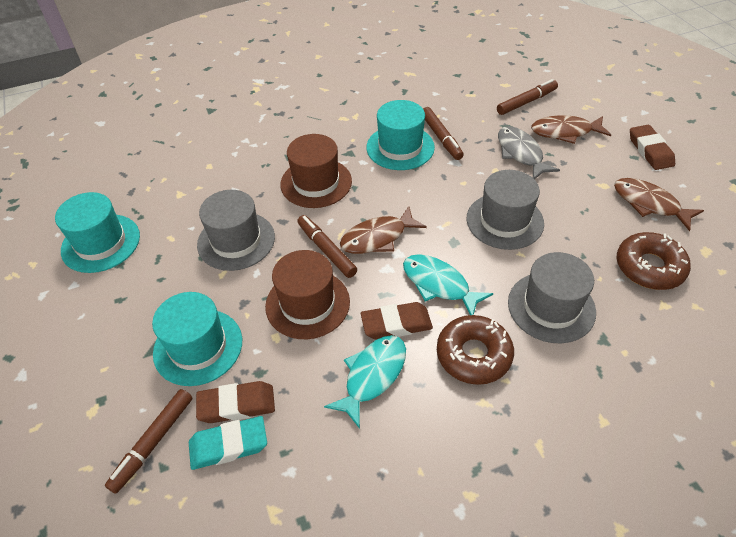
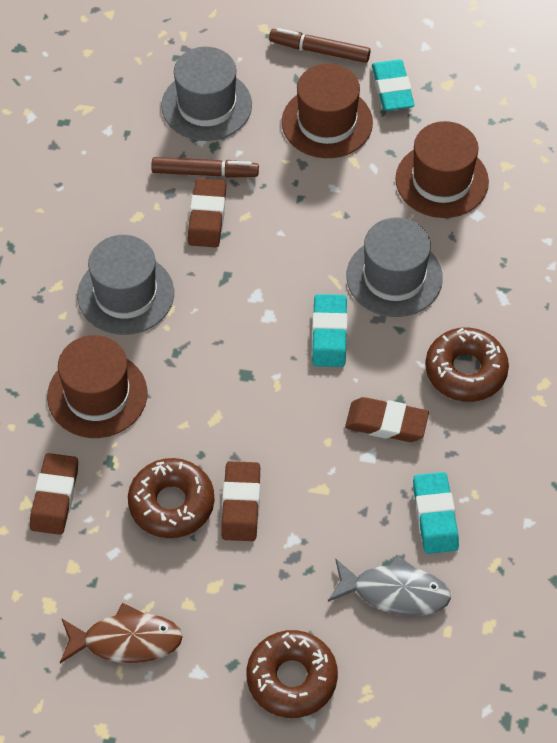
brown donut: [437,315,514,385] [617,232,691,290] = 2 -> [128,458,214,538] [247,630,338,718] [425,327,509,402] = 3
brown eraser: [196,381,275,423] [361,302,433,339] [630,125,675,170] = 3 -> [30,453,78,535] [188,178,226,247] [221,461,260,541] [345,397,429,442] = 4
brown fish: [340,206,427,254] [531,115,611,144] [614,178,704,231] = 3 -> [60,603,183,663] = 1
brown hat: [265,250,350,339] [280,134,352,208] = 2 -> [47,335,147,438] [282,63,373,158] [395,121,489,218] = 3
brown marker: [105,389,193,494] [297,215,357,278] [423,107,464,160] [497,79,558,115] = 4 -> [151,157,259,178] [269,28,371,63] = 2
turquoise eraser: [189,416,267,470] = 1 -> [312,294,348,367] [372,59,415,111] [413,472,459,554] = 3
turquoise fish: [324,335,406,429] [403,254,493,315] = 2 -> none = 0
turquoise hat: [55,192,140,273] [152,292,242,386] [366,100,435,170] = 3 -> none = 0

